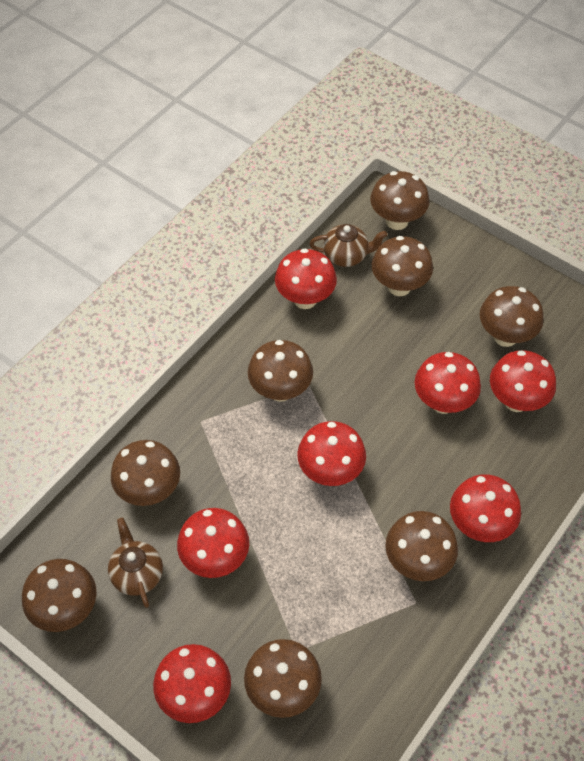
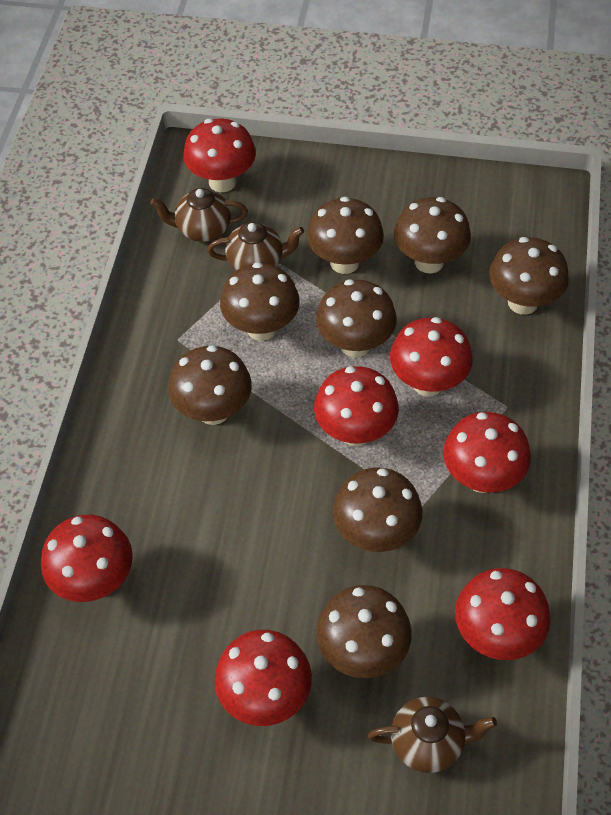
brown teapot: [108,517,163,608] [309,224,387,267] = 2 -> [150,188,248,242] [207,222,304,271] [368,697,497,773] = 3

